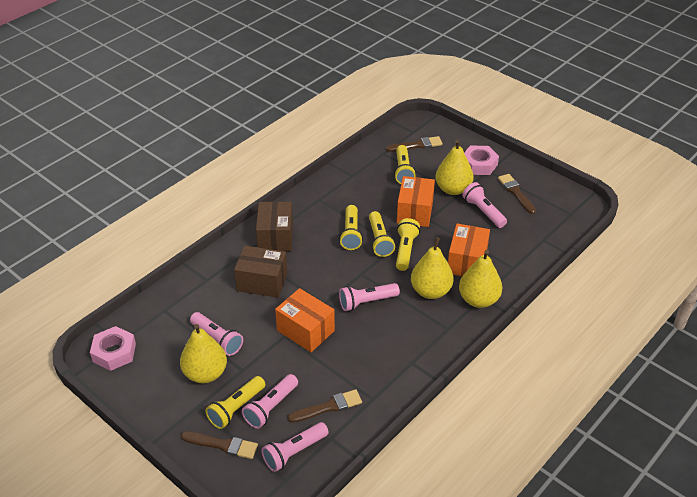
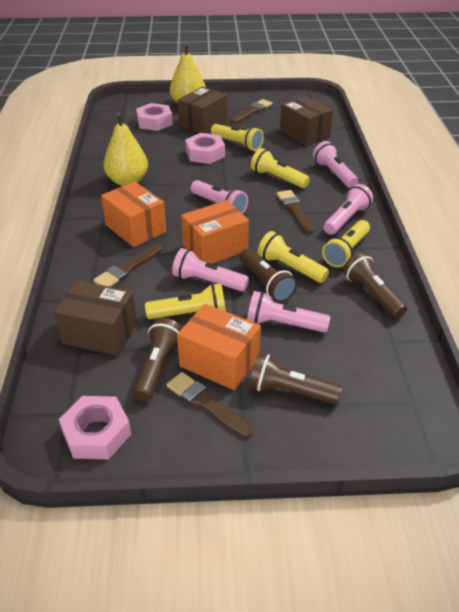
brown box: [234,246,287,298] [256,201,293,251] = 2 -> [54,280,137,356] [177,87,227,133] [280,96,333,146] = 3
brown flashlight: none = 0 -> [133,318,182,401] [240,249,297,302] [249,353,343,405] [343,252,407,318] = 4
pink nut: [90,326,136,371] [464,146,499,175] = 2 -> [59,396,131,459] [136,103,173,131] [185,133,225,164] = 3
yellow pear: [180,324,227,383] [411,237,453,299] [435,140,474,195] [459,250,502,308] = 4 -> [103,113,148,186] [170,43,206,104] = 2

